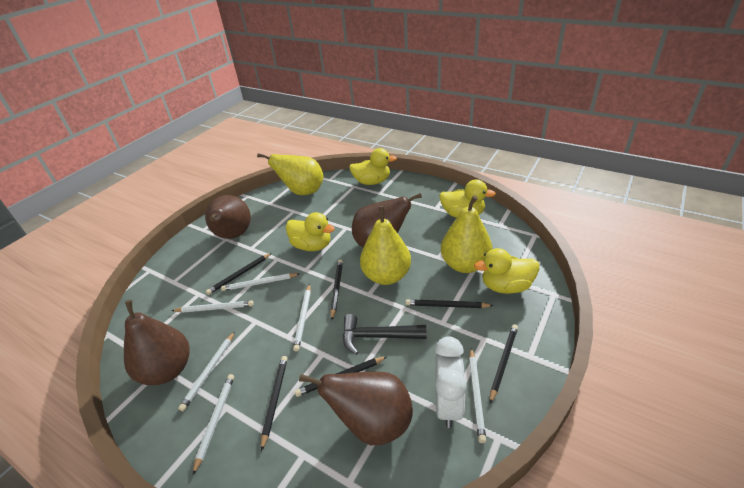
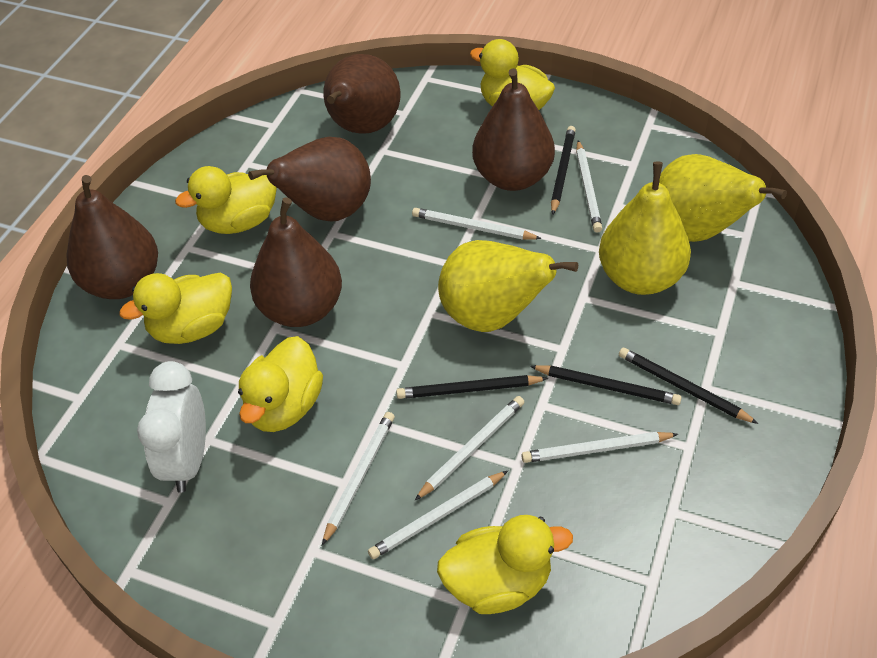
black hammer: [343,314,427,355] = 1 -> none = 0
black pencil: [206,253,272,295] [261,356,287,451] [295,357,387,397] [330,259,343,320] [405,299,494,308] [490,324,518,403] = 6 -> [396,375,548,399] [530,365,682,405] [551,126,576,215] [619,348,758,424] = 4
brown pear: [124,300,190,385] [205,195,251,239] [299,372,413,445] [352,193,422,248] = 4 -> [67,175,158,299] [248,137,371,222] [250,197,342,327] [323,54,400,134] [472,68,555,191] = 5
yellow duck: [286,212,335,251] [349,148,397,185] [439,179,496,218] [474,248,539,294] = 4 -> [120,272,232,344] [175,166,277,234] [238,336,323,432] [437,515,573,614] [470,39,555,110] = 5

